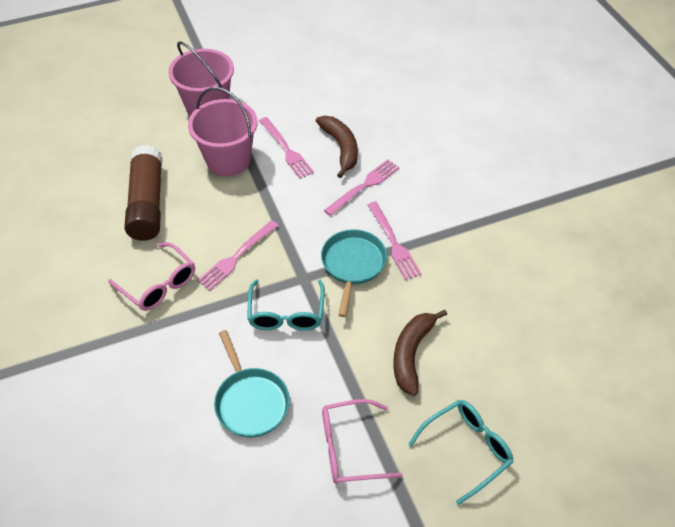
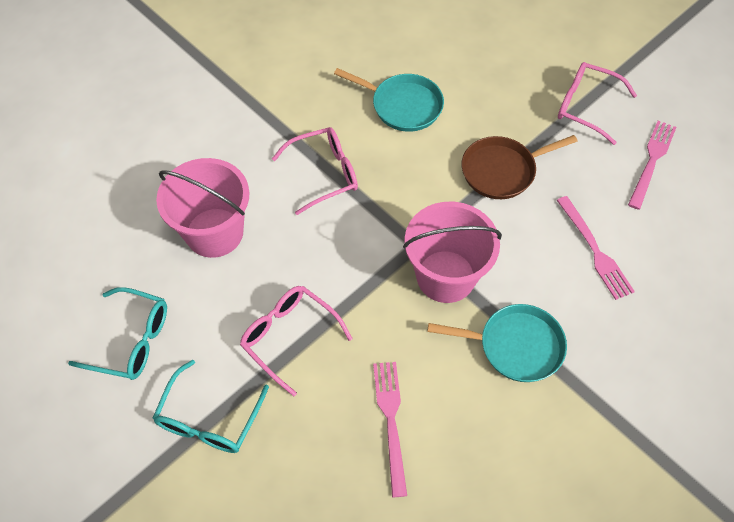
brown banana: [316,116,358,178] [393,310,447,396] = 2 -> none = 0
brown glue stick: [124,145,162,241] = 1 -> none = 0
brown pan: none = 0 -> [462,135,578,199] = 1
pink fork: [197,220,279,290] [259,117,314,179] [324,159,400,216] [367,201,421,280] = 4 -> [373,362,407,497] [557,196,635,300] [628,121,676,210] = 3
pink glasses: [108,242,195,311] [322,399,403,484] = 2 -> [240,286,353,396] [272,127,358,215] [558,62,637,145] = 3

